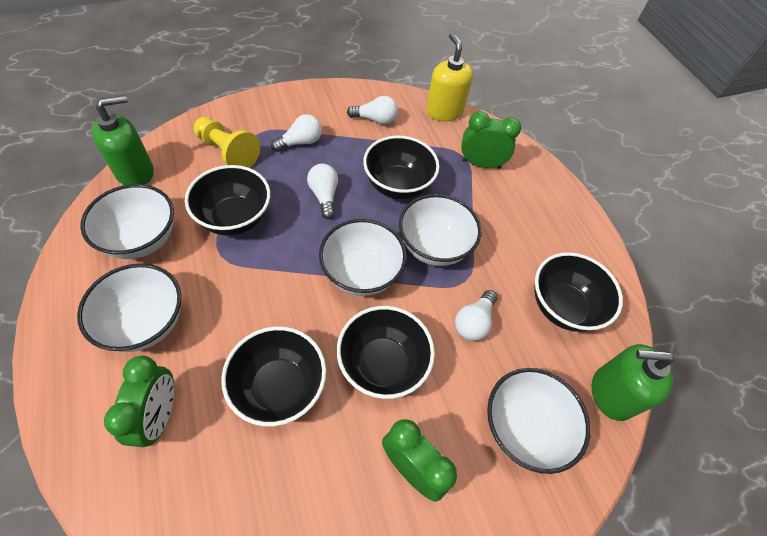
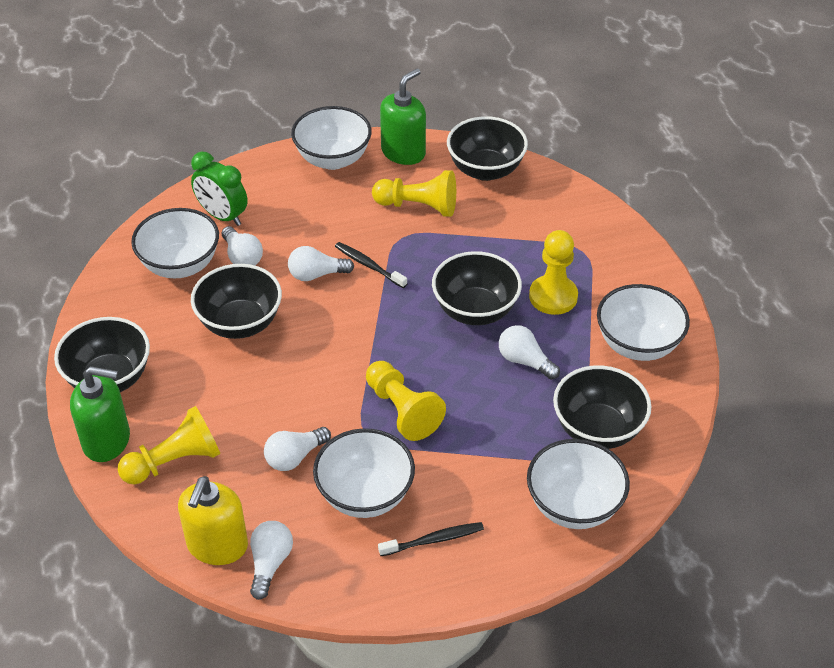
black toothbrush: none = 0 -> [335,242,407,288] [378,522,484,556] = 2
green clock: [104,356,174,447] [382,419,457,502] [461,111,521,169] = 3 -> [191,152,248,226] = 1
white light bulb: [271,114,322,152] [307,164,338,219] [347,96,398,125] [455,290,497,341] = 4 -> [222,226,263,265] [250,521,293,600] [264,427,331,471] [288,246,354,281] [499,325,560,380] = 5
yellow pawn: [194,117,260,168] = 1 -> [118,406,220,485] [366,361,446,441] [372,170,456,217] [529,230,578,315] = 4

